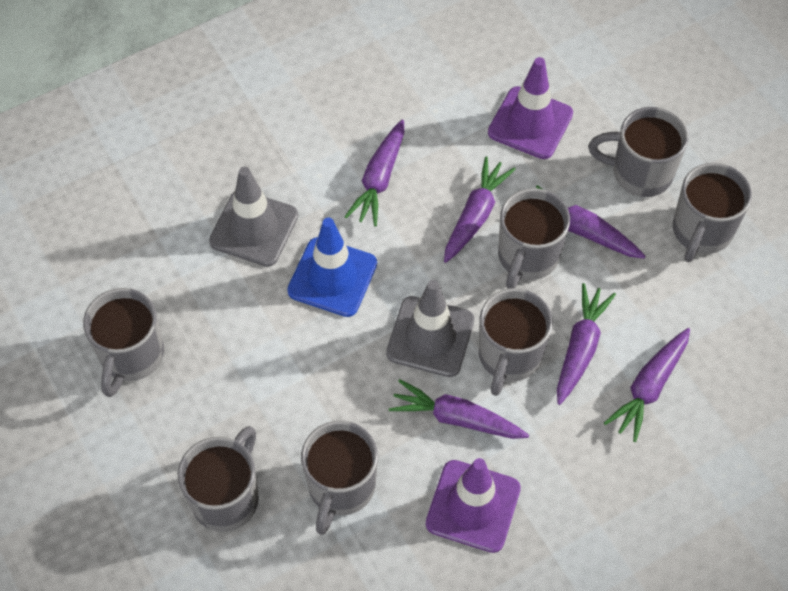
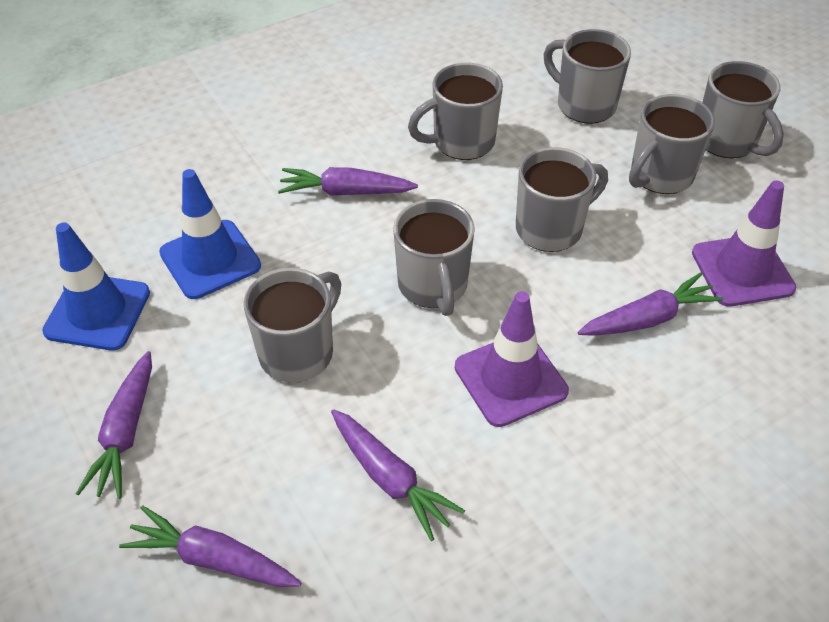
blue traffic cone: [287,218,377,317] = 1 -> [42,222,150,350] [159,169,261,299] = 2
grey traffic cone: [209,167,298,267] [386,280,474,377] = 2 -> none = 0
purple carrot: [344,120,404,226] [389,379,529,439] [444,156,516,263] [536,185,645,259] [557,283,616,405] [604,328,690,442] = 6 -> [76,351,152,499] [119,506,302,587] [278,167,418,196] [331,409,465,541] [577,272,723,336] = 5

